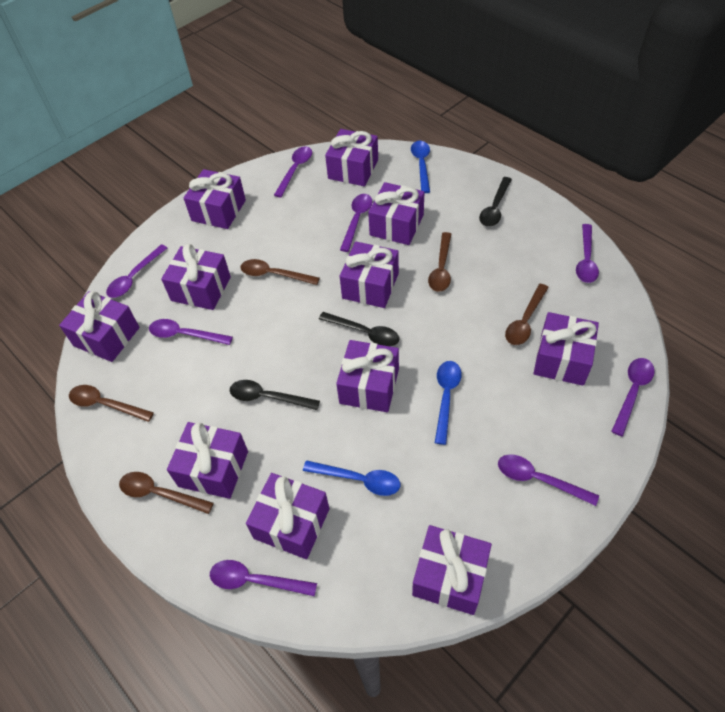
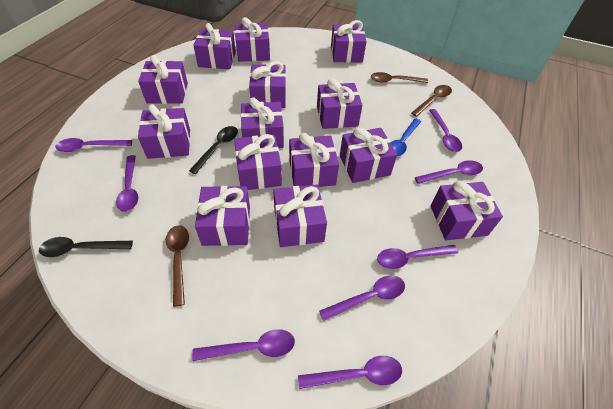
black spoon: [230,380,320,410] [319,312,399,347] [479,177,512,227] = 3 -> [39,237,133,257] [189,126,238,174] = 2
blue spoon: [303,460,400,496] [411,141,430,193] [435,361,462,445] = 3 -> [391,118,421,157] = 1
brown spoon: [69,385,154,422] [119,472,214,514] [240,259,320,285] [428,232,451,292] [505,284,549,345] = 5 -> [166,225,189,307] [371,72,428,83] [411,85,452,117] = 3
purple gift: [59,291,140,362] [161,244,231,310] [167,422,248,499] [184,169,246,229] [246,473,329,559] [325,129,378,186] [336,340,399,412] [340,242,399,308] [368,182,424,245] [412,525,492,615] [534,312,599,386] = 11 -> [138,55,188,104] [138,104,190,159] [193,23,236,69] [195,186,250,246] [234,134,282,190] [235,17,270,62] [241,97,284,148] [249,61,286,108] [273,185,327,247] [289,133,339,187] [317,79,362,129] [331,20,367,63] [340,127,397,183] [430,180,503,240] = 14

